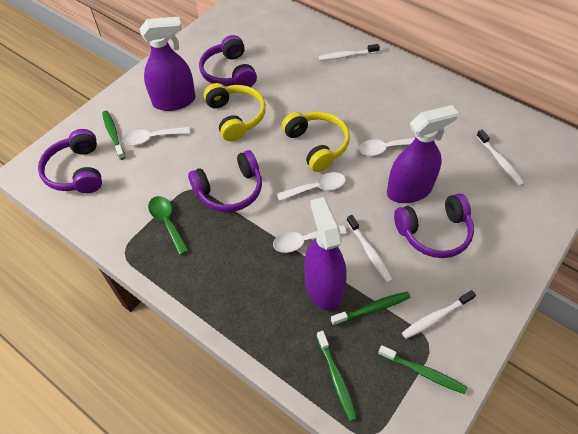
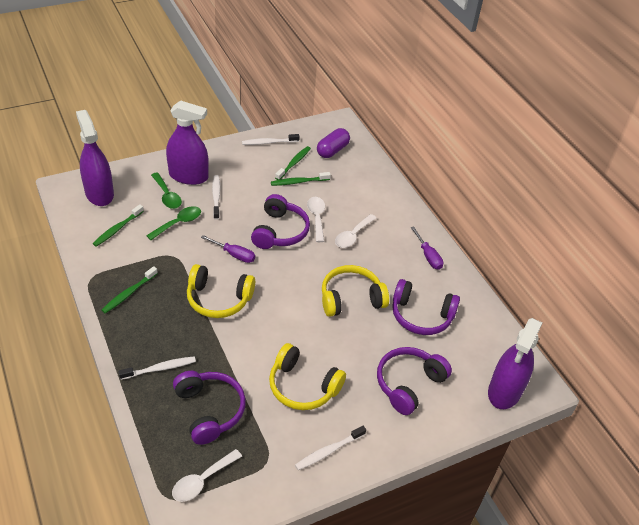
green spoon: [148,196,189,255] = 1 -> [146,206,201,240] [151,172,182,209] = 2
purple capsule: none = 0 -> [317,128,350,158] = 1
purple screwdriver: none = 0 -> [201,235,255,263] [411,227,443,270] = 2
white spoon: [123,127,190,145] [273,225,347,253] [277,172,346,201] [359,138,415,156] = 4 -> [172,449,242,502] [307,197,325,242] [335,214,376,248] = 3
yellow headphones: [204,83,266,141] [282,112,350,172] = 2 -> [187,264,255,318] [269,343,346,410] [322,265,389,317] = 3

